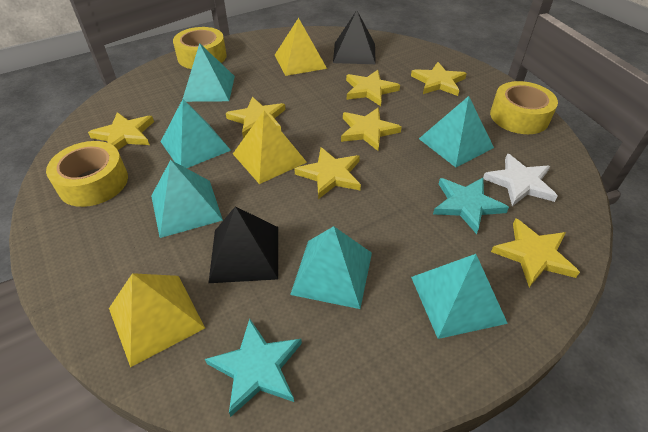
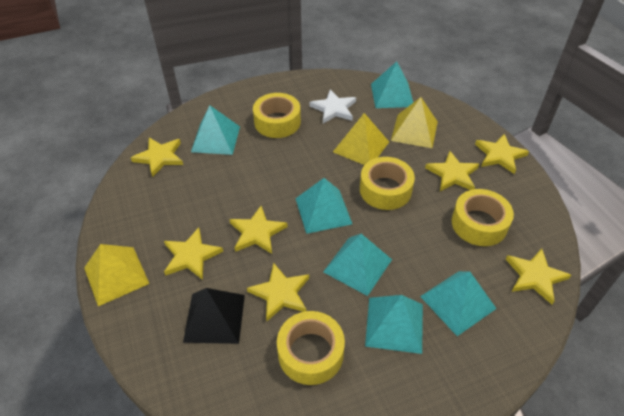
black pyramid: [209,206,278,283] [333,10,376,64] = 2 -> [183,288,245,344] = 1
turquoise star: [205,318,302,417] [433,178,509,234] = 2 -> none = 0
yellow tape: [46,141,128,207] [173,27,227,69] [490,81,558,134] = 3 -> [253,93,301,138] [277,311,345,385] [360,157,415,210] [452,189,514,246] = 4

